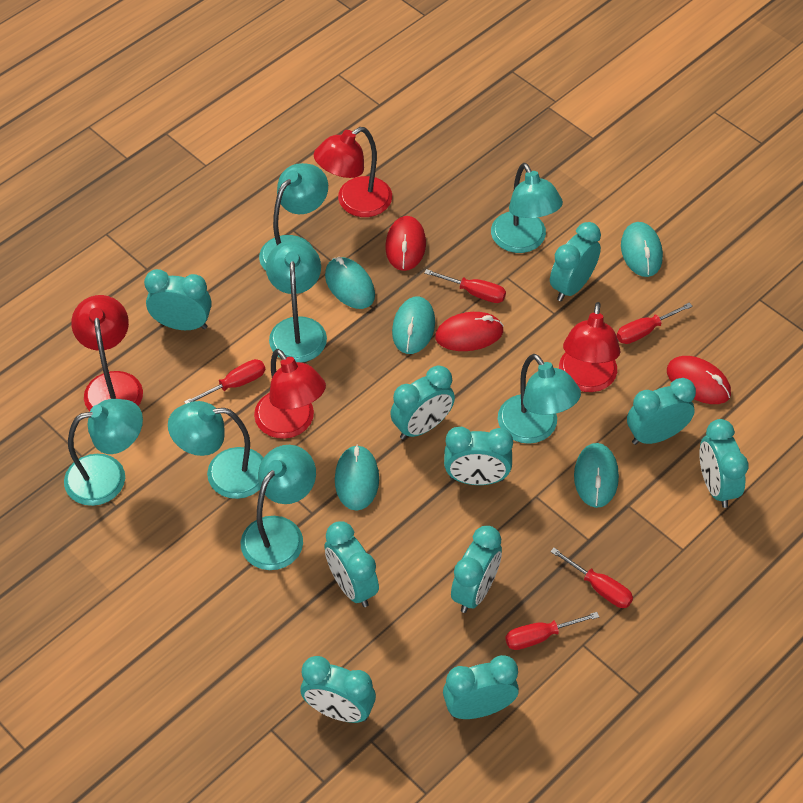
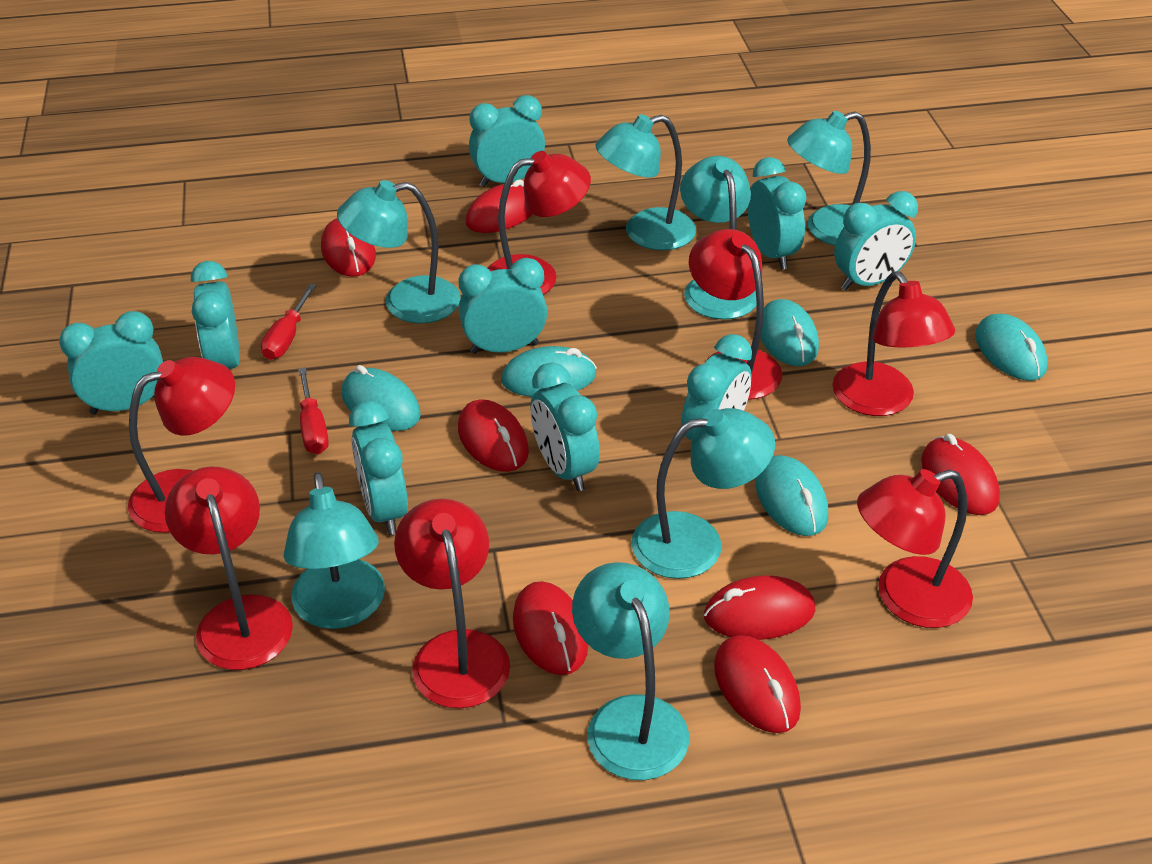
red lamp: [71,295,143,411] [254,349,326,439] [314,127,392,217] [559,302,620,392] = 4 -> [128,357,235,533] [165,466,293,670] [394,499,510,708] [488,151,591,295] [689,229,782,400] [832,271,955,416] [857,469,973,628] = 7
red mouse: [386,216,426,271] [435,312,504,351] [667,356,731,404] = 3 -> [321,218,376,277] [458,400,529,472] [466,179,532,233] [513,581,588,675] [704,575,815,640] [714,635,801,733] [921,434,1000,515] = 7
red screwdriver: [184,359,265,404] [424,269,506,303] [505,612,599,650] [550,548,633,608] [617,302,693,344] = 5 -> [261,284,317,360] [298,367,329,454] = 2
turquoise clock: [144,269,212,330] [300,656,376,723] [324,521,379,607] [390,365,455,440] [443,655,519,719] [444,426,513,485] [451,526,502,613] [550,222,601,301] [627,378,696,445] [699,419,748,508] = 10 -> [59,311,163,415] [191,261,240,369] [349,401,408,535] [459,258,547,354] [469,95,545,187] [530,362,600,491] [681,334,752,440] [747,157,807,270] [834,191,918,291] = 9

